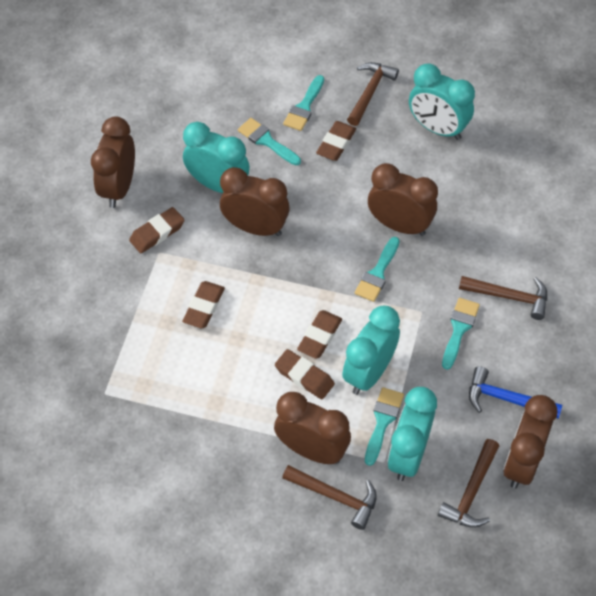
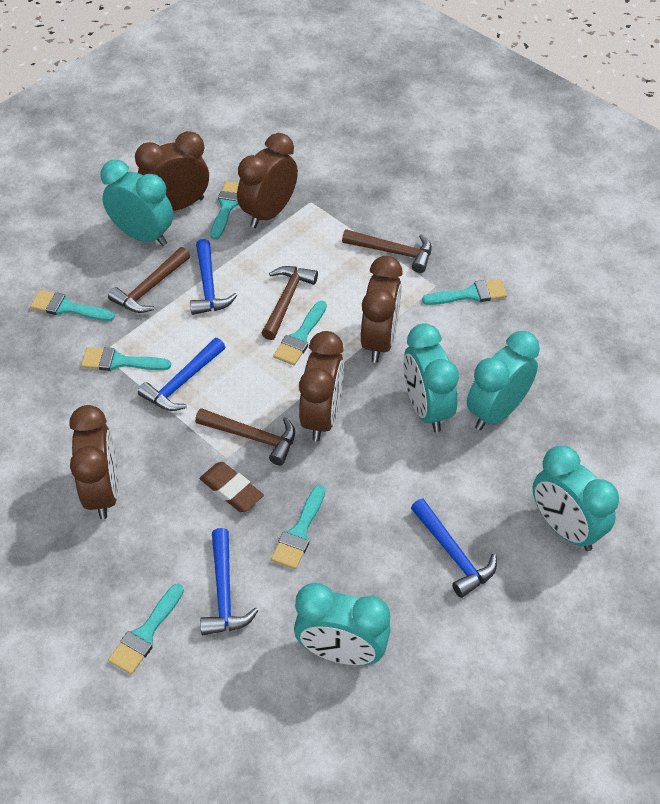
blue hammer: [469,366,562,418] = 1 -> [138,338,225,411] [190,239,237,315] [200,528,259,635] [411,498,497,598] = 4
brown eraser: [129,207,185,253] [182,281,225,328] [275,349,335,399] [297,310,342,359] [316,121,356,161] = 5 -> [200,462,264,512] = 1
turquoise brush: [238,118,301,165] [283,75,324,131] [355,237,400,302] [365,387,404,466] [442,298,480,370] = 5 -> [30,290,115,321] [81,347,171,371] [108,584,184,674] [210,181,239,240] [271,485,325,569] [273,301,327,365] [422,279,507,305] = 7
turquoise clock: [183,122,250,193] [342,306,400,395] [387,387,437,481] [409,63,475,140] = 4 -> [101,160,173,246] [294,583,391,665] [403,323,459,432] [467,331,540,430] [532,445,619,551] = 5

